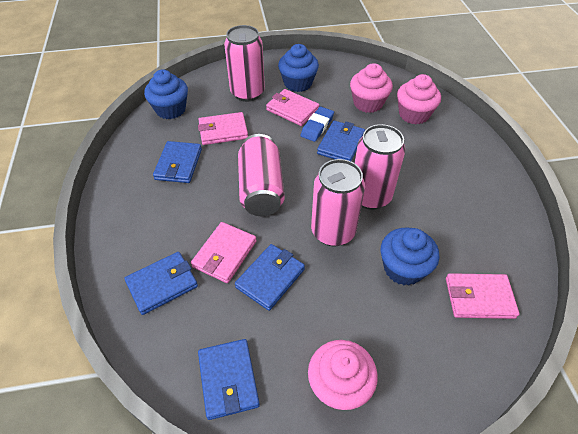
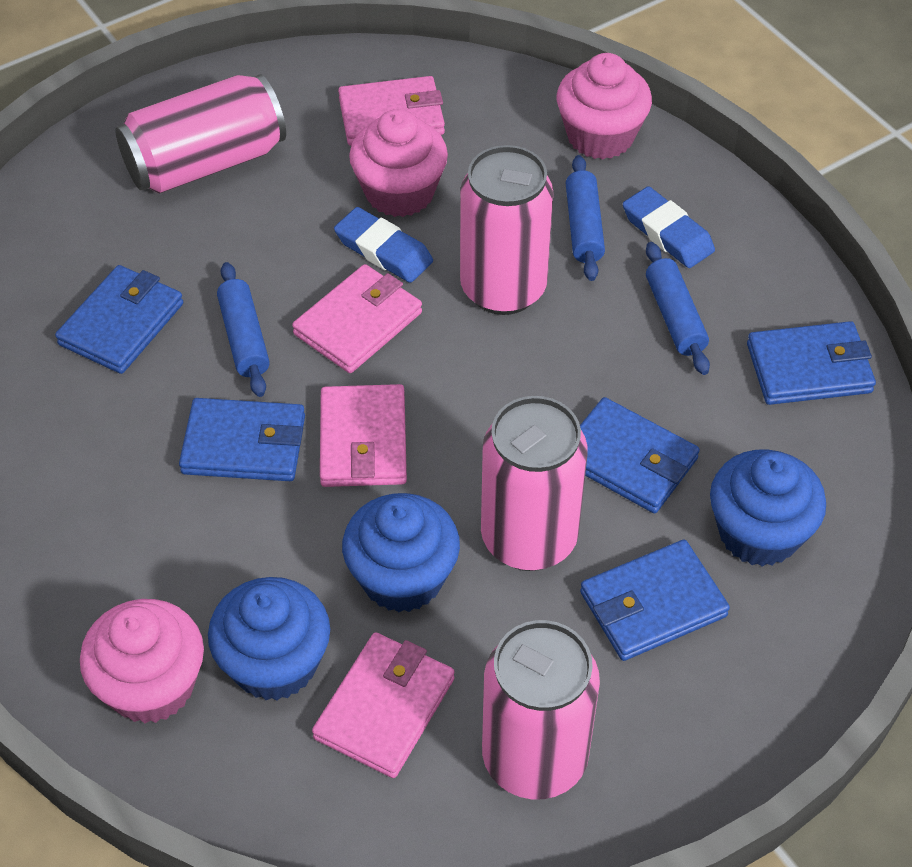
blue eraser: [301,107,334,142] = 1 -> [334,207,433,283] [623,186,715,268] = 2
blue rolling pin: none = 0 -> [217,262,270,397] [566,155,605,281] [646,242,710,375] = 3

